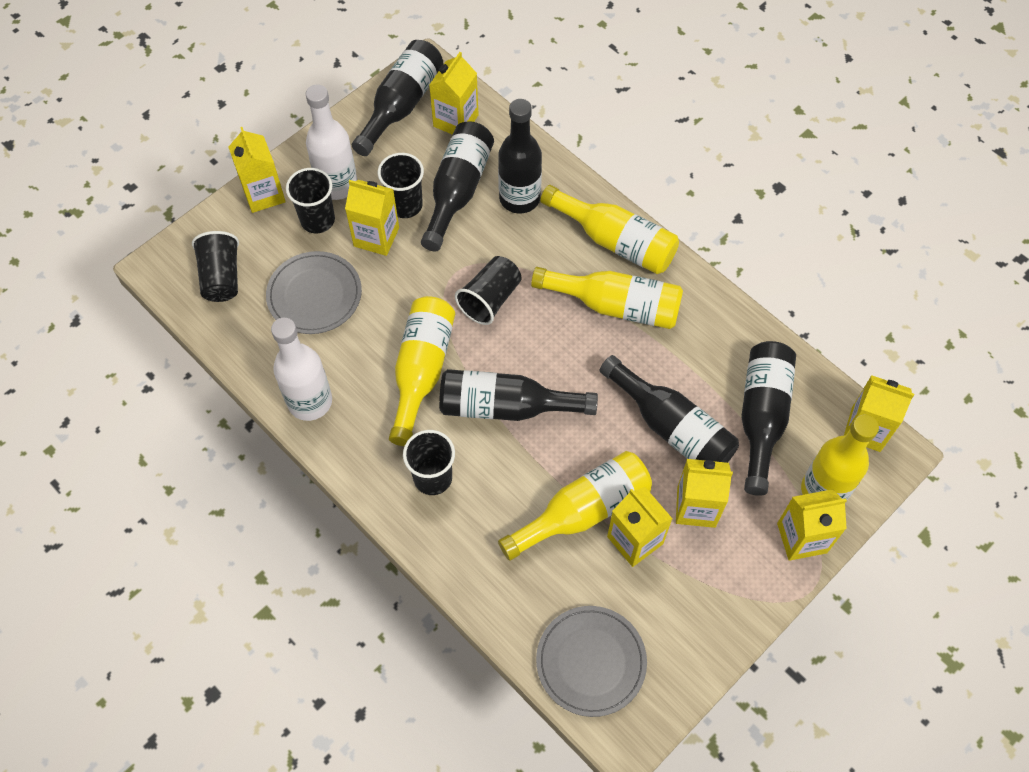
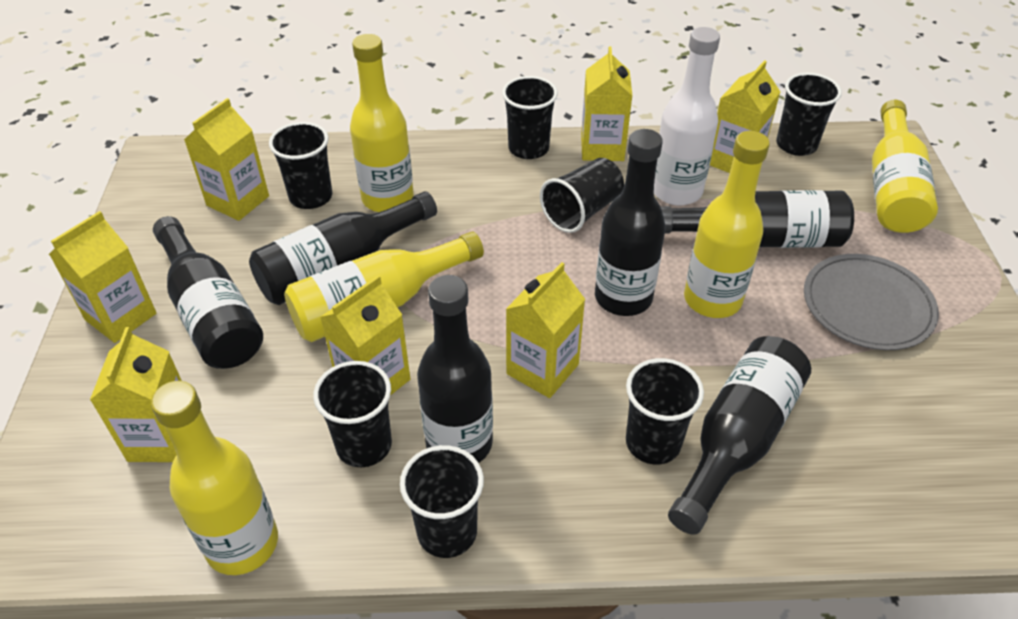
black cup: [192,231,239,302] [286,168,335,233] [378,153,424,218] [403,430,455,495] [455,256,522,325] = 5 -> [269,122,333,209] [313,361,392,467] [400,445,484,558] [502,76,558,159] [540,158,624,233] [626,358,704,464] [776,73,842,156] = 7
grey plate: [266,251,362,334] [536,606,647,717] = 2 -> [804,254,939,350] = 1
white bottle: [271,318,332,421] [306,84,357,200] = 2 -> [654,27,720,205] = 1

